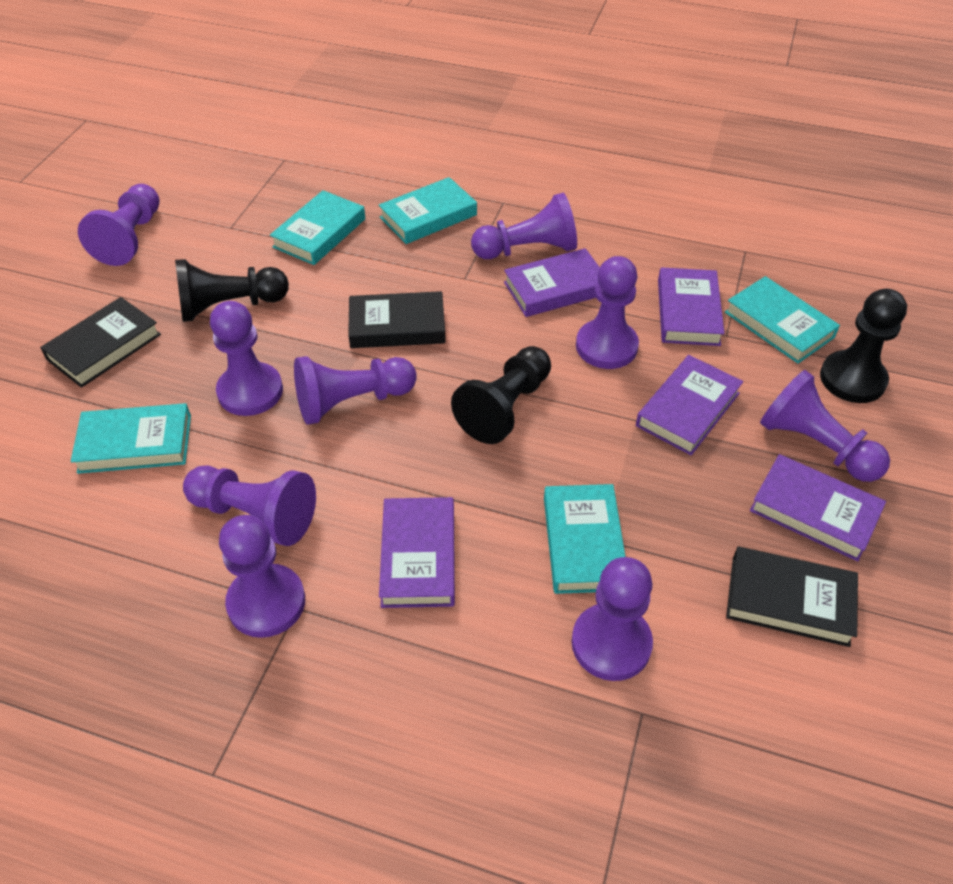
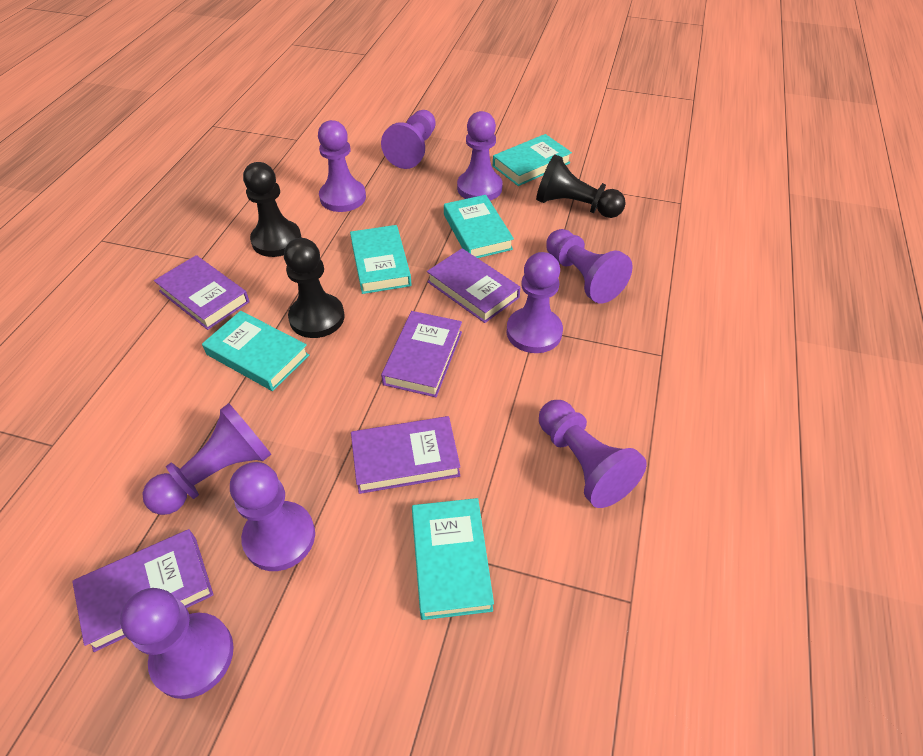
black book: [40,297,161,387] [348,291,446,348] [726,547,858,647] = 3 -> none = 0

